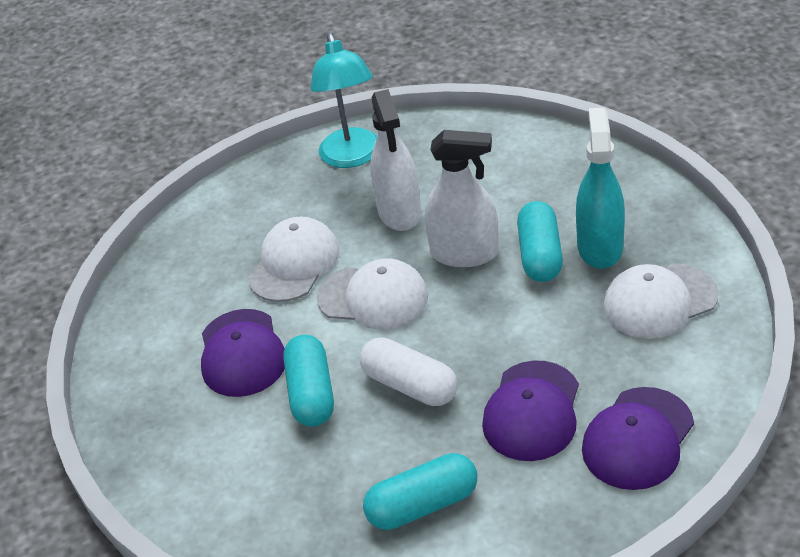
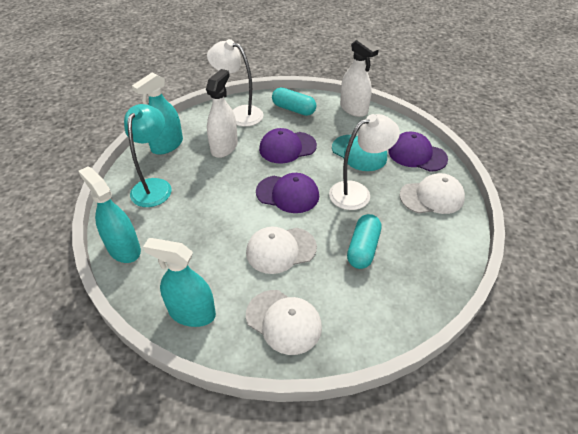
turquoise cap: none = 0 -> [332,135,387,171] = 1
turquoise capsule: [283,335,334,427] [363,453,477,530] [517,201,563,282] = 3 -> [272,88,316,116] [347,214,381,269] = 2
turquoise spray bottle: [576,107,625,269] = 1 -> [79,166,141,263] [132,72,183,155] [143,238,216,327] = 3
white capsule: [360,337,458,406] = 1 -> none = 0
white lamp: none = 0 -> [207,39,263,126] [329,114,400,210] = 2

